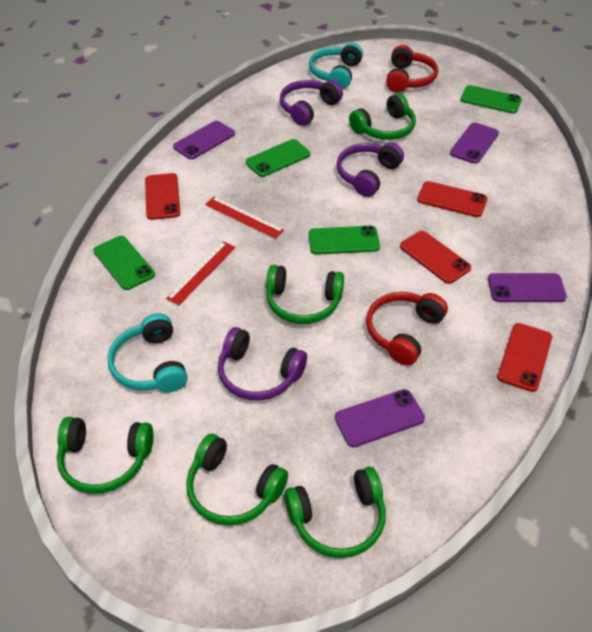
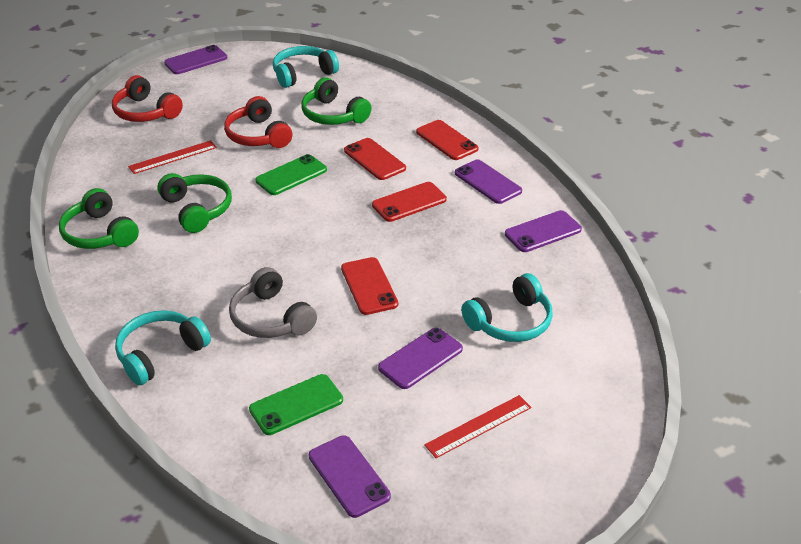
green headphones: [57,417,154,494] [186,434,288,525] [266,265,344,324] [284,467,386,558] [349,93,416,140] = 5 -> [59,188,139,249] [157,173,232,233] [301,77,371,125] = 3
green phone: [93,236,155,290] [246,139,310,177] [309,226,380,255] [461,85,522,113] = 4 -> [249,374,343,435] [255,154,327,195] = 2
grey headphones: none = 0 -> [229,267,317,338] = 1
purple headphones: [218,327,307,400] [280,80,343,126] [336,143,404,197] = 3 -> none = 0
purple phone: [173,121,235,159] [335,389,425,447] [450,123,499,164] [488,273,567,302] = 4 -> [164,45,227,74] [309,435,391,518] [378,328,463,389] [455,160,522,204] [505,210,582,252] = 5
turquoise headphones: [108,313,187,392] [309,43,363,89] = 2 -> [115,310,211,385] [273,46,339,88] [461,273,553,342] = 3

